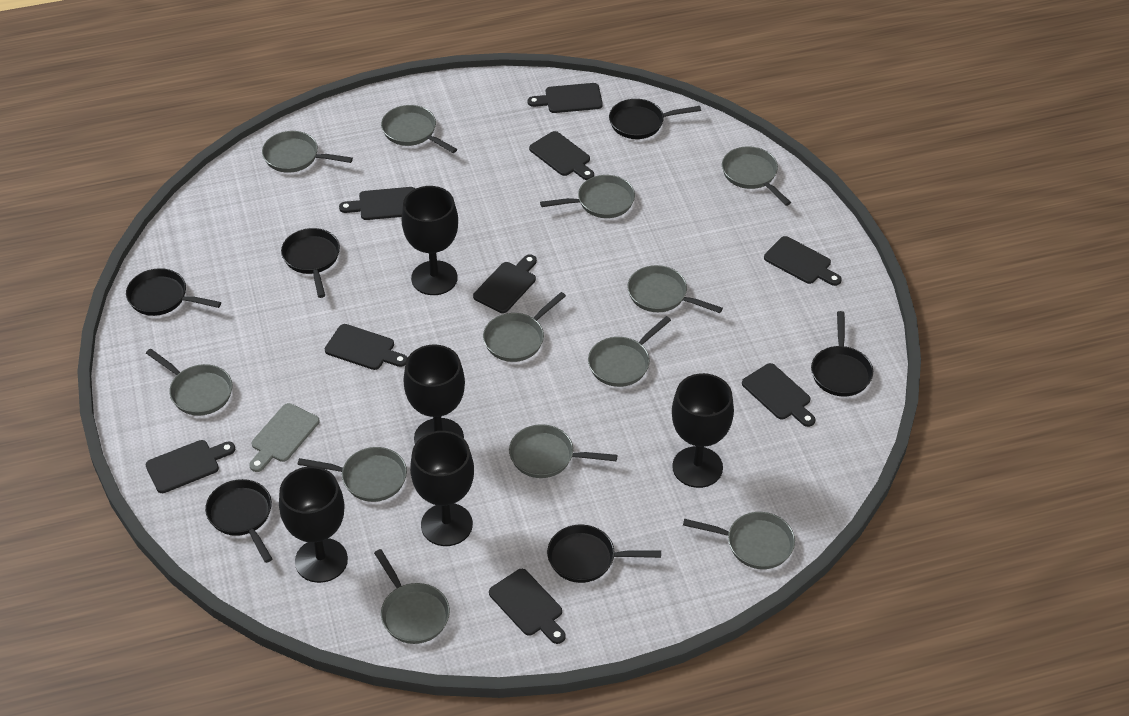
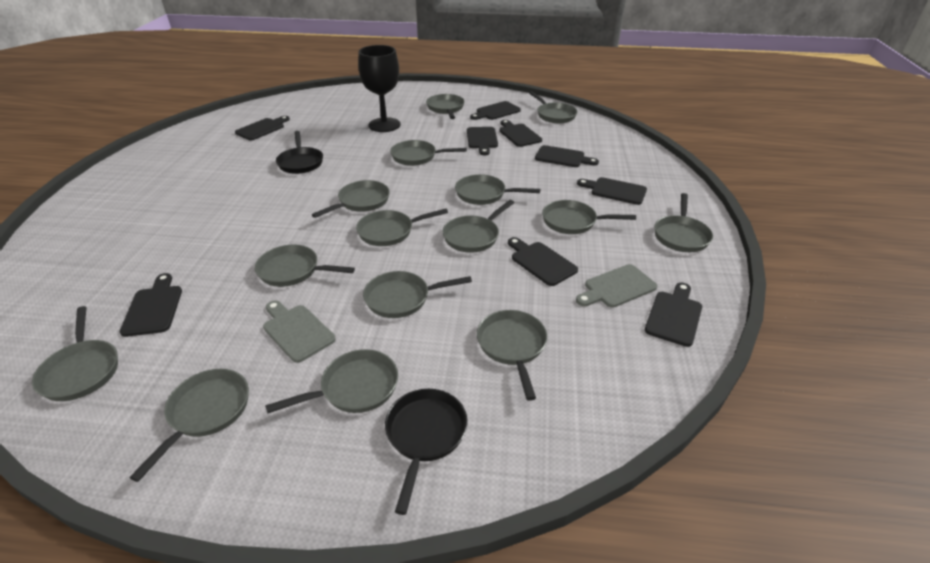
black goblet: [279,466,348,583] [402,186,458,295] [403,344,465,444] [410,431,474,546] [672,373,734,488] = 5 -> [358,45,401,132] = 1
black pan: [126,268,221,316] [205,479,272,563] [281,228,340,298] [547,525,661,583] [609,99,701,139] [811,311,873,396] = 6 -> [276,131,323,174] [385,389,468,515] = 2
grey cutting board: [249,403,319,472] = 1 -> [263,300,336,363] [576,264,657,308] = 2
grey pan: [146,349,232,416] [262,131,353,173] [298,447,407,502] [374,549,450,644] [381,105,457,153] [483,292,566,362] [509,424,617,478] [540,175,635,218] [588,316,671,387] [627,265,723,313] [683,512,795,569] [722,146,791,206] = 12 -> [32,306,118,401] [129,369,249,482] [255,245,355,287] [265,349,398,414] [312,180,390,218] [356,209,448,246] [363,271,472,318] [390,140,467,166] [426,94,465,119] [443,200,514,253] [455,174,540,205] [477,310,547,401] [529,91,577,123] [542,200,636,234] [654,193,713,252] = 15

